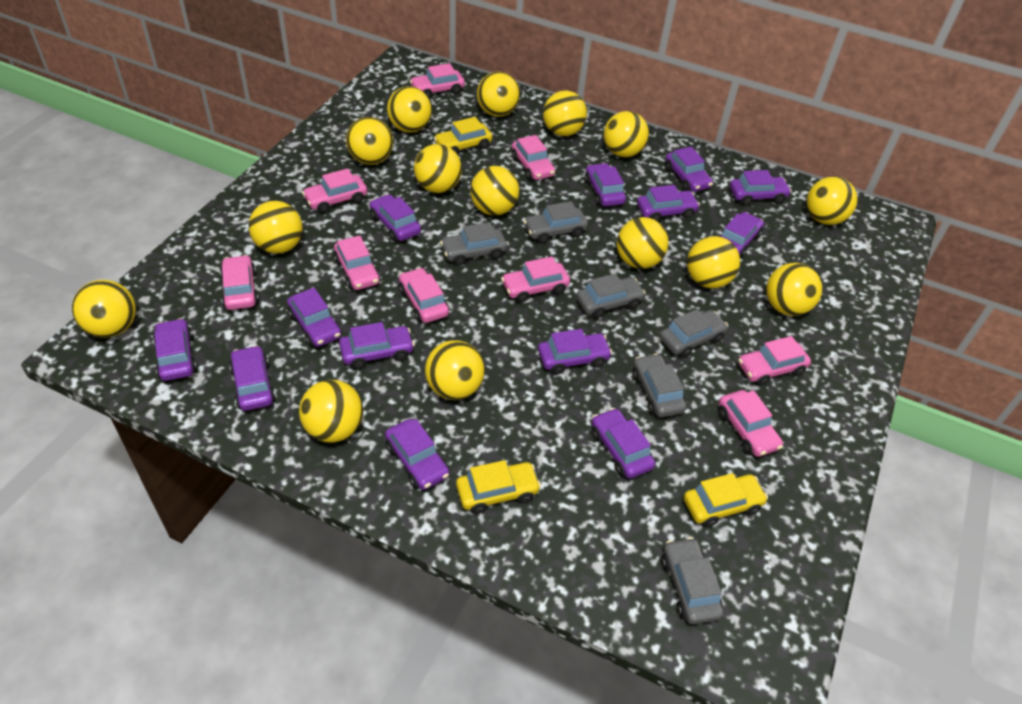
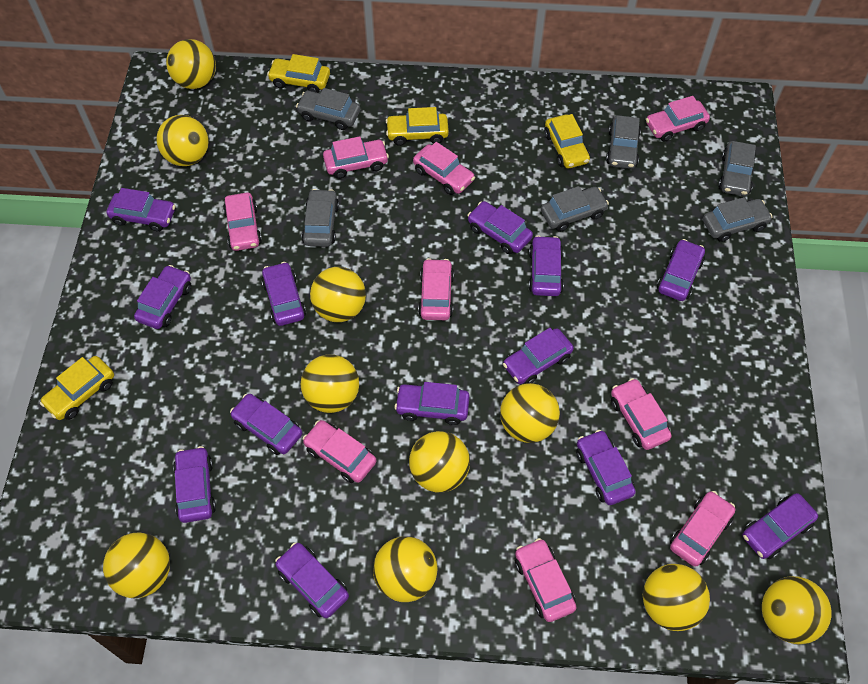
yellow ball: [72,280,136,338] [249,201,303,254] [299,380,363,442] [346,117,393,165] [387,86,432,133] [414,144,462,193] [425,340,485,400] [470,166,519,216] [477,72,520,117] [543,91,587,136] [604,111,649,157] [617,217,669,269] [687,236,740,288] [766,263,822,316] [807,176,858,225] = 15 -> [103,532,170,598] [156,115,209,166] [166,39,216,89] [301,354,359,413] [310,267,366,322] [373,536,437,602] [409,431,470,493] [500,383,560,443] [643,564,710,631] [762,576,831,644] = 10
yellow car: [434,117,492,155] [456,460,541,514] [684,473,768,527] = 3 -> [40,356,114,420] [267,54,330,92] [386,107,449,146] [544,114,590,169] = 4

